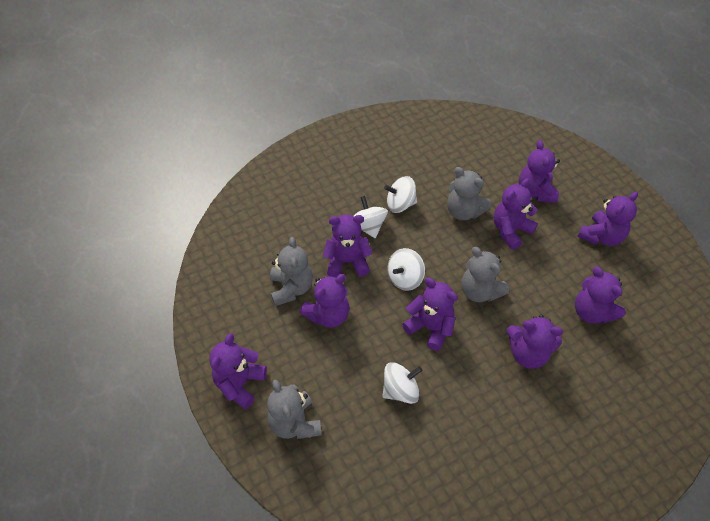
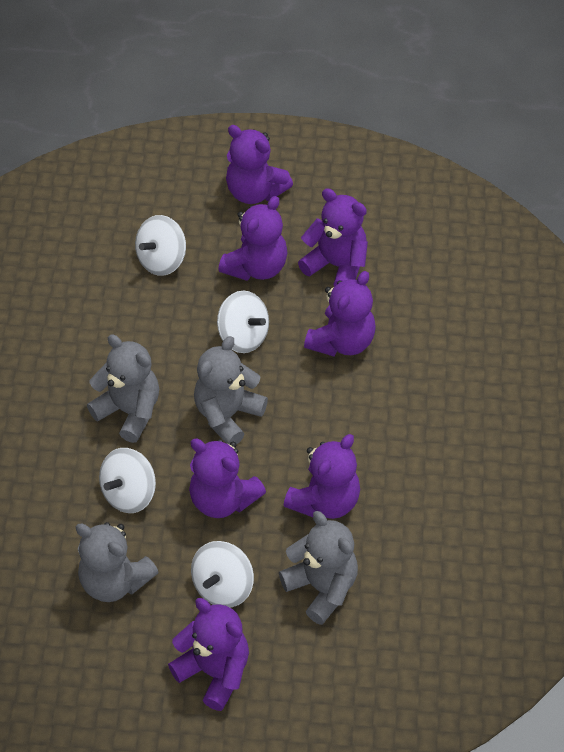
purple teddy bear: [210,333,267,409] [300,274,350,328] [323,215,373,278] [402,278,458,351] [494,178,538,250] [506,315,563,369] [519,140,560,203] [575,267,626,324] [577,192,638,246] = 9 -> [168,598,249,711] [189,439,266,518] [218,196,288,281] [226,125,293,204] [284,434,360,519] [298,188,368,287] [304,271,376,356] = 7

